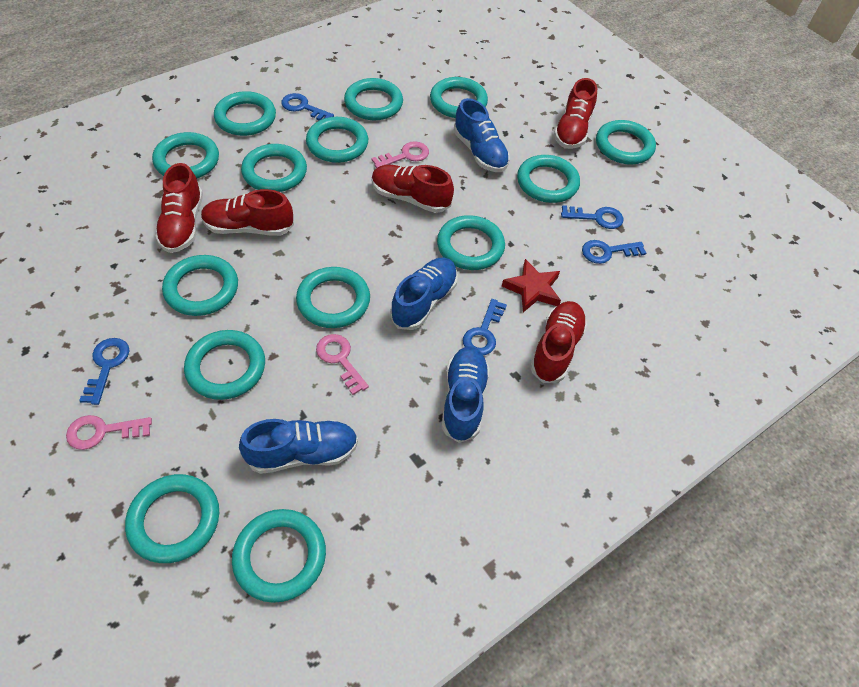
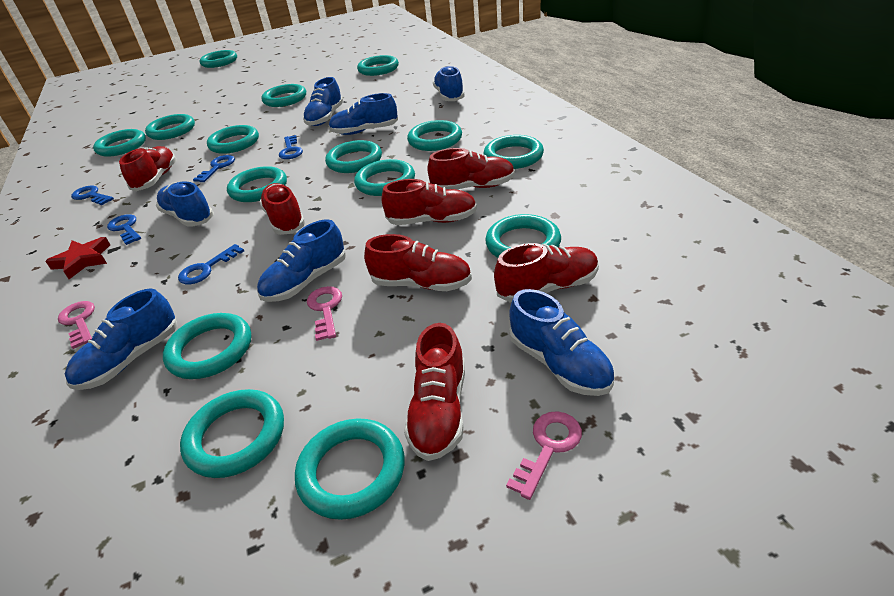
blue shoe: [239,419,358,474] [390,258,458,330] [442,346,490,443] [453,98,510,172] = 4 -> [65,288,178,390] [156,182,214,227] [257,219,346,302] [303,77,343,126] [329,93,398,135] [433,66,465,101] [509,289,614,396] = 7
red shoe: [155,163,203,253] [201,189,294,236] [372,165,454,213] [530,301,587,383] [554,78,597,149] = 5 -> [119,146,176,191] [259,183,305,235] [364,234,472,291] [381,179,477,225] [404,323,465,461] [427,148,515,190] [494,243,599,303] = 7
turquoise ring: [125,474,219,563] [152,132,219,178] [162,255,238,316] [184,330,265,400] [214,91,276,136] [232,509,326,603] [241,144,307,192] [296,267,370,328] [306,117,368,163] [344,78,403,120] [430,77,488,118] [437,215,505,270] [517,155,580,203] [596,120,656,165] = 14 -> [93,129,146,157] [145,114,195,140] [163,313,251,379] [180,389,284,478] [199,50,237,68] [207,125,259,154] [227,166,287,202] [261,84,306,107] [295,418,405,520] [325,140,382,173] [354,159,415,196] [357,55,399,76] [407,120,462,151] [484,135,544,169] [485,214,561,258] = 15

